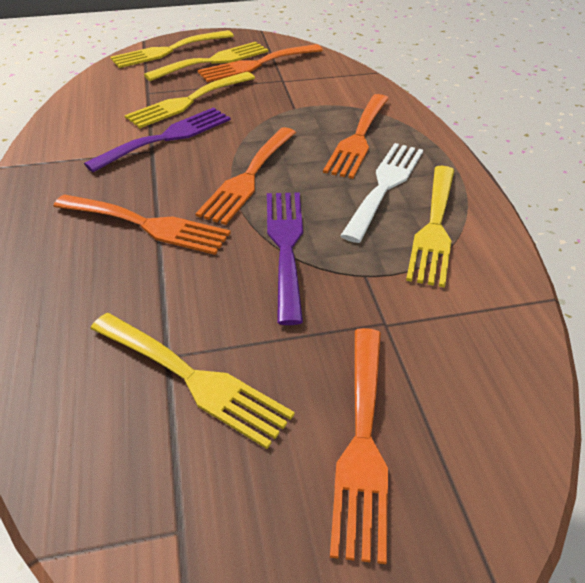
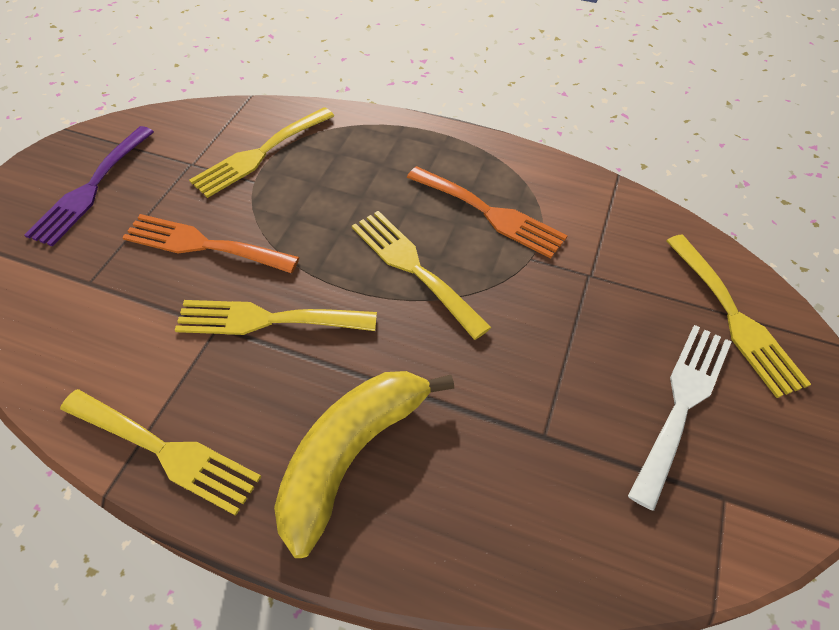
orange fork: [53,194,231,255] [195,127,296,225] [198,44,323,82] [323,94,389,179] [330,328,388,564] = 5 -> [122,214,299,273] [407,166,568,259] = 2
purple fork: [84,107,231,172] [267,192,303,325] = 2 -> [24,126,154,246] = 1
yellow banana: none = 0 -> [274,371,454,558] = 1

